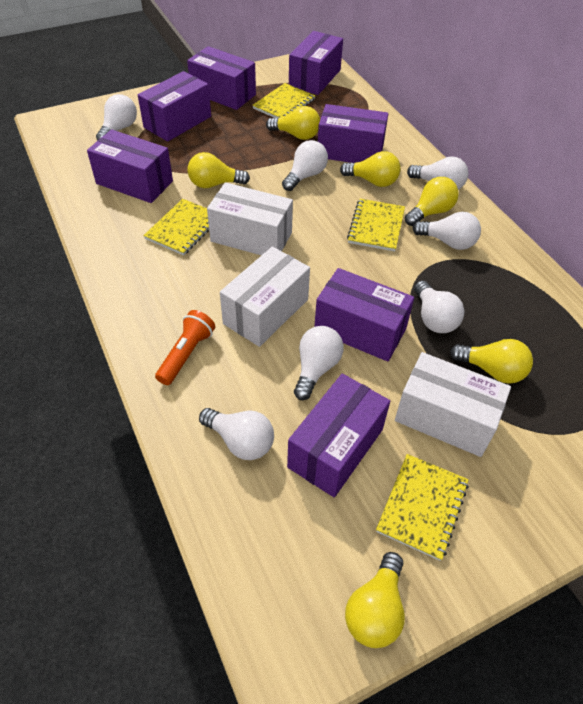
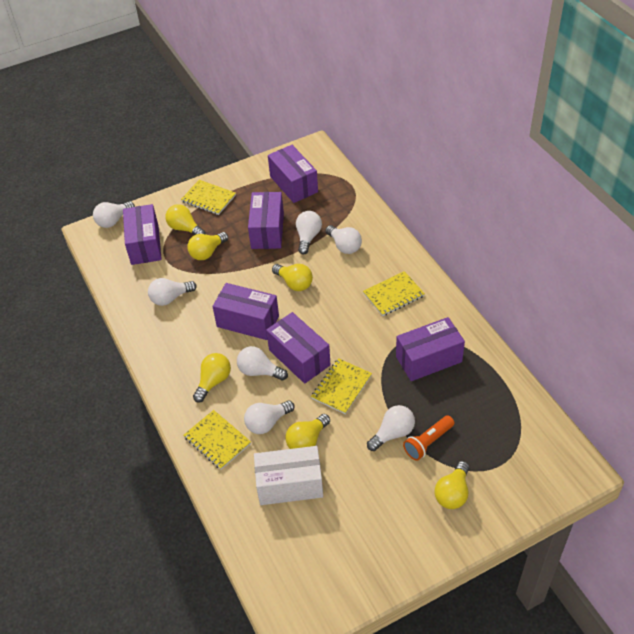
purple box: [87,129,173,203] [138,71,211,142] [187,46,256,110] [287,373,390,497] [289,31,343,95] [314,268,414,362] [318,104,388,163] = 7 -> [123,204,162,265] [212,283,279,340] [248,192,284,249] [266,312,331,384] [268,145,318,203] [396,317,465,381] = 6
white box: [207,182,293,255] [220,247,310,347] [395,352,511,457] = 3 -> [254,446,323,505] = 1

